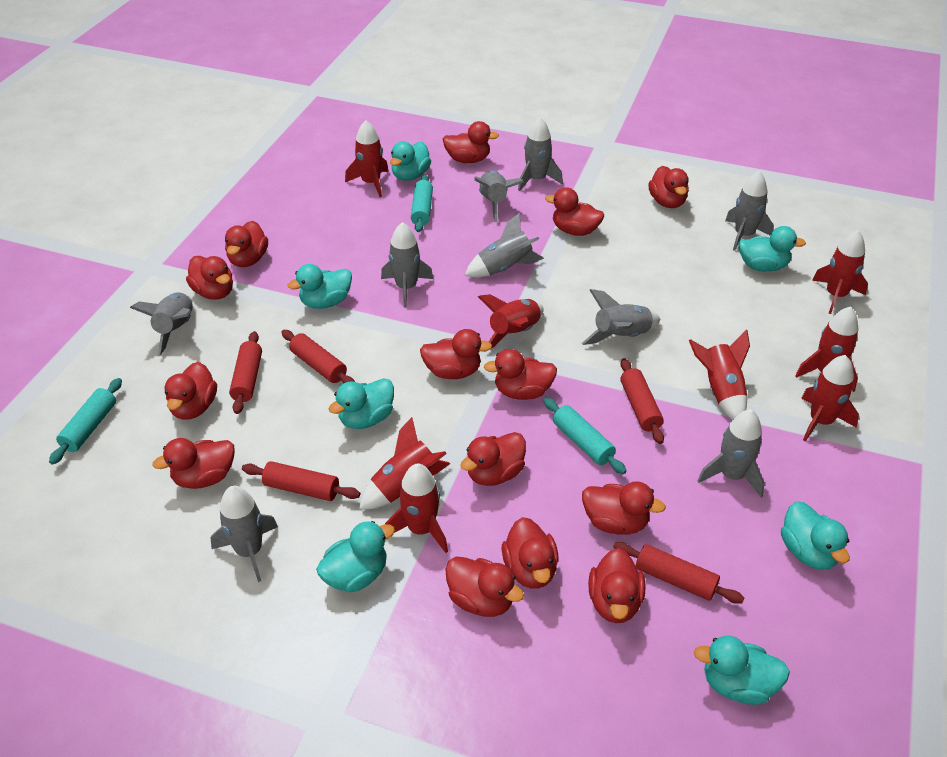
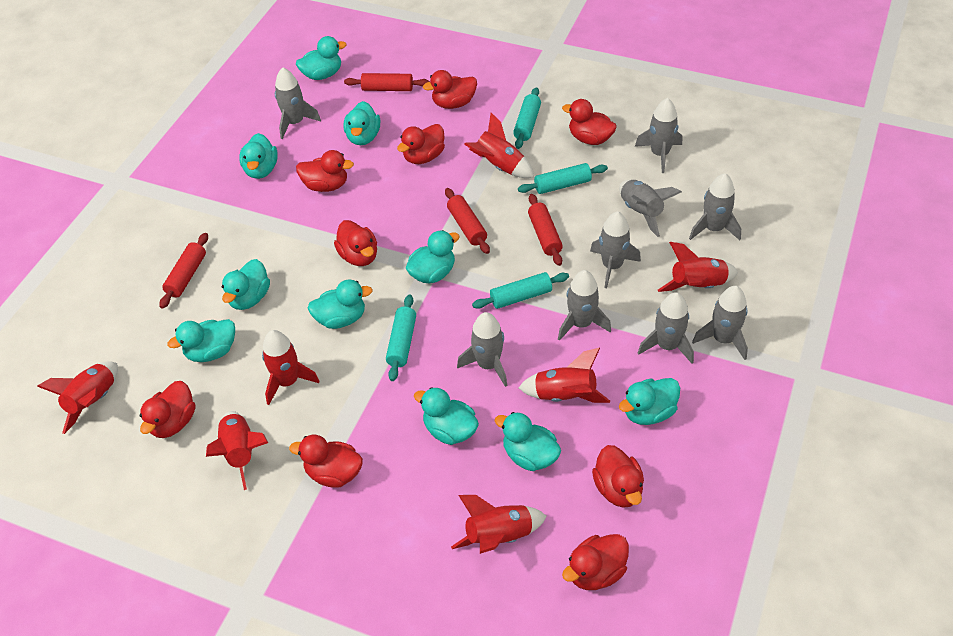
red duck: [152,438,235,489] [164,362,217,420] [186,256,233,300] [225,221,268,267] [420,329,492,379] [443,121,499,163] [446,556,524,617] [460,432,526,486] [484,349,557,400] [502,517,559,589] [545,187,604,236] [582,481,666,535] [588,548,645,623] [648,166,689,208] = 14 -> [140,381,195,438] [289,435,363,488] [296,150,354,192] [334,220,377,266] [397,124,445,164] [423,70,477,109] [562,99,617,145] [562,534,629,590] [592,445,644,508] = 9
red rocket: [345,120,389,197] [359,417,450,509] [385,463,448,553] [478,294,544,352] [689,329,750,420] [795,306,858,392] [801,355,859,442] [812,230,868,314] = 8 -> [37,361,118,434] [206,411,268,490] [262,330,319,405] [451,495,547,554] [464,113,534,178] [519,348,610,403] [658,242,738,292] = 7
red rolling pin: [229,331,262,414] [242,461,360,501] [281,330,355,383] [613,542,744,604] [620,358,664,444] = 5 -> [159,233,208,309] [344,73,430,91] [445,188,490,254] [528,194,563,266] = 4
turquoise duck: [288,264,352,309] [316,521,395,592] [329,378,394,429] [390,141,431,181] [694,636,790,705] [738,226,806,272] [781,501,850,570] = 7 -> [167,319,235,362] [222,259,270,310] [239,133,278,179] [296,36,346,80] [307,279,373,329] [343,101,380,145] [406,230,460,284] [414,387,479,445] [495,412,561,471] [619,378,680,425] = 10
turquoise rolling pin: [49,378,122,465] [411,175,433,232] [544,398,626,474] = 3 -> [386,294,416,381] [472,272,569,309] [513,87,541,149] [518,163,608,194] = 4

